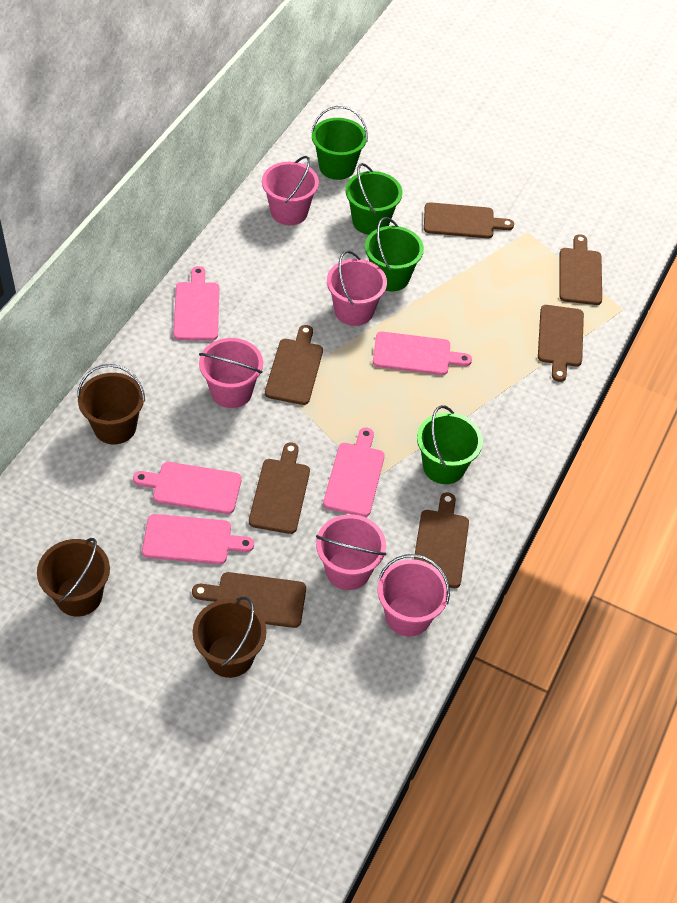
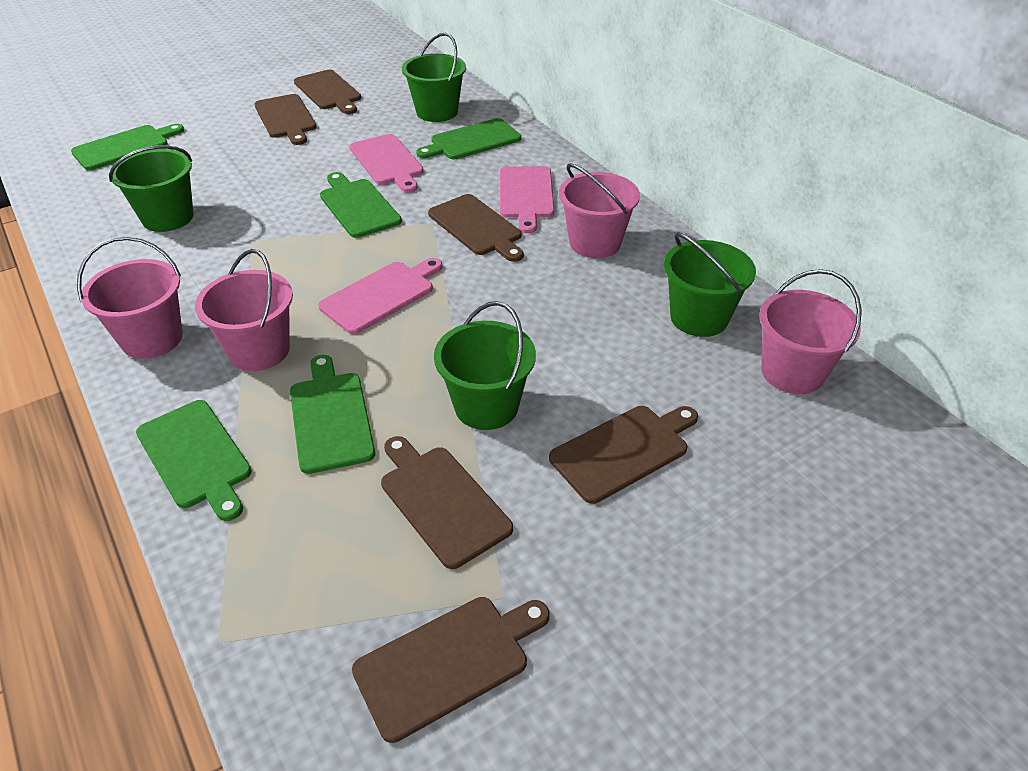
brown bucket: [37,538,110,616] [77,364,145,444] [192,597,267,678] = 3 -> none = 0
brown cutting board: [192,572,306,628] [249,442,310,534] [265,325,323,405] [414,493,469,588] [424,202,514,238] [538,305,584,382] [559,234,602,305] = 7 -> [254,94,316,145] [294,70,361,114] [352,597,550,743] [381,436,513,569] [428,194,524,262] [549,406,698,504] = 6
green cutting board: none = 0 -> [71,124,184,170] [136,400,252,521] [290,355,375,474] [320,172,402,238] [416,118,521,159] = 5
pink bucket: [199,338,263,408] [262,156,319,225] [316,514,386,590] [327,251,387,326] [377,554,450,636] = 5 -> [77,236,183,359] [195,249,293,371] [559,163,640,258] [759,269,862,394] = 4
pink cutting board: [133,462,242,514] [142,514,254,564] [173,266,219,340] [323,428,385,517] [373,332,472,375] = 5 -> [318,258,442,334] [350,134,424,192] [500,166,554,233] = 3

